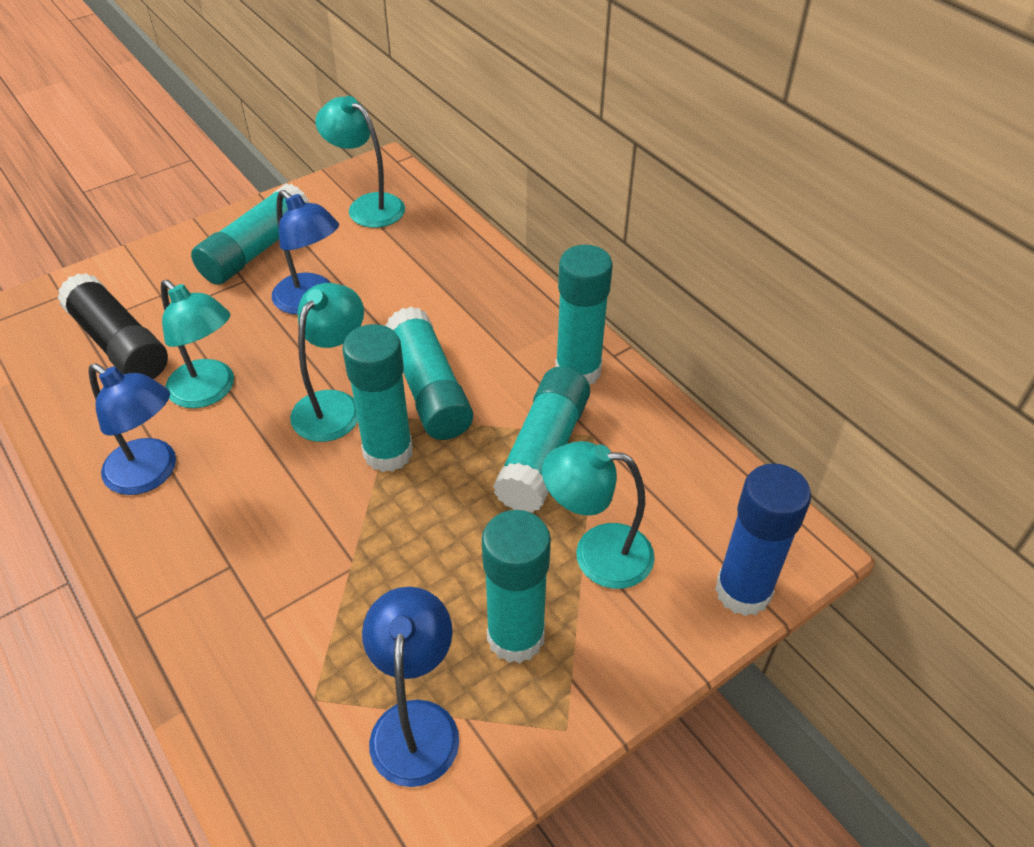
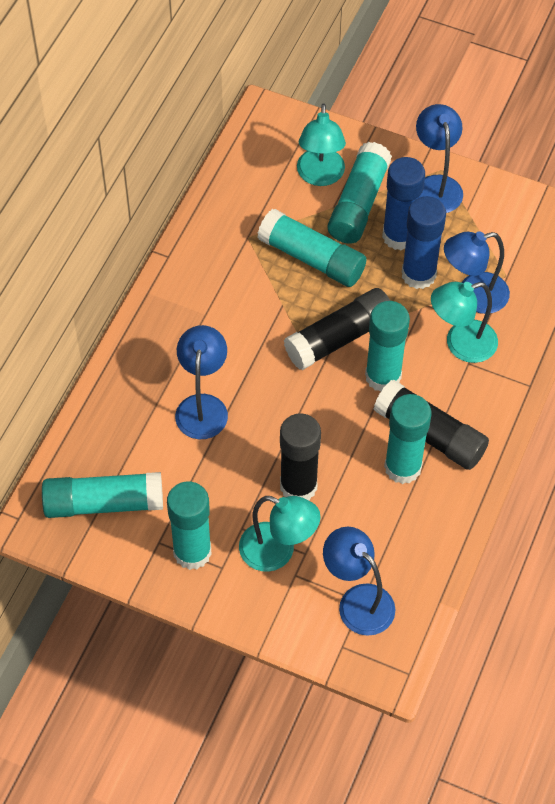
black glue stick: [57,273,168,379] = 1 -> [280,413,321,500] [284,288,390,370] [374,379,489,470] = 3
blue glue stick: [715,463,811,616] = 1 -> [382,157,425,250] [402,196,446,289] = 2
blue lamp: [89,363,176,495] [272,190,339,315] [362,587,459,787] = 3 -> [175,325,228,439] [323,527,395,636] [416,104,463,213] [444,231,510,314] = 4
turquoise lamp: [161,280,234,408] [290,283,364,442] [315,96,405,228] [542,441,655,589] = 4 -> [239,496,320,572] [297,103,346,186] [431,282,498,363] = 3

